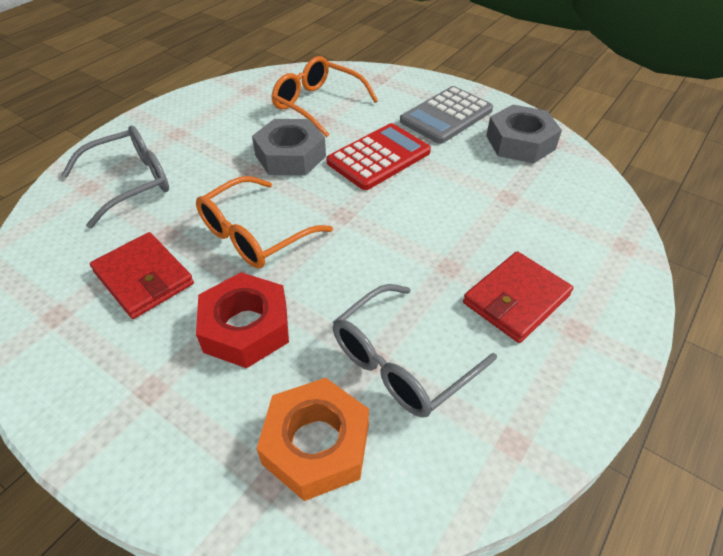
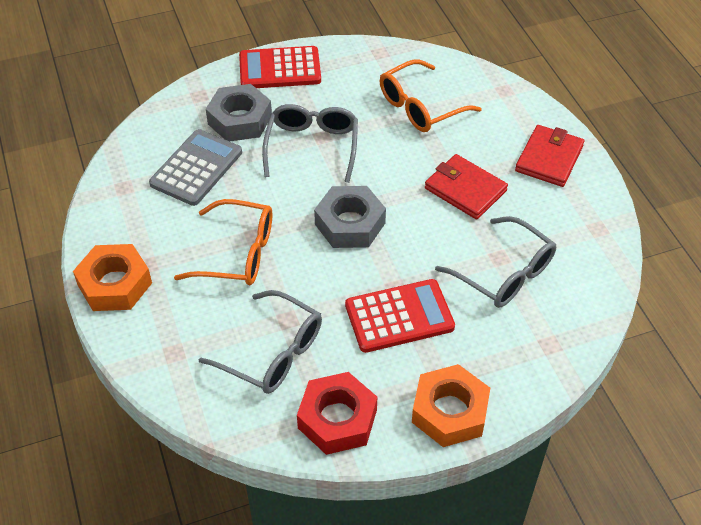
grey glasses: [62,126,169,228] [333,284,497,418] = 2 -> [199,290,322,394] [262,104,358,183] [435,216,556,308] = 3
orange nut: [257,378,369,501] = 1 -> [73,244,152,311] [412,364,490,447] = 2
red calculator: [327,123,431,190] = 1 -> [239,46,321,88] [345,279,455,353] = 2

